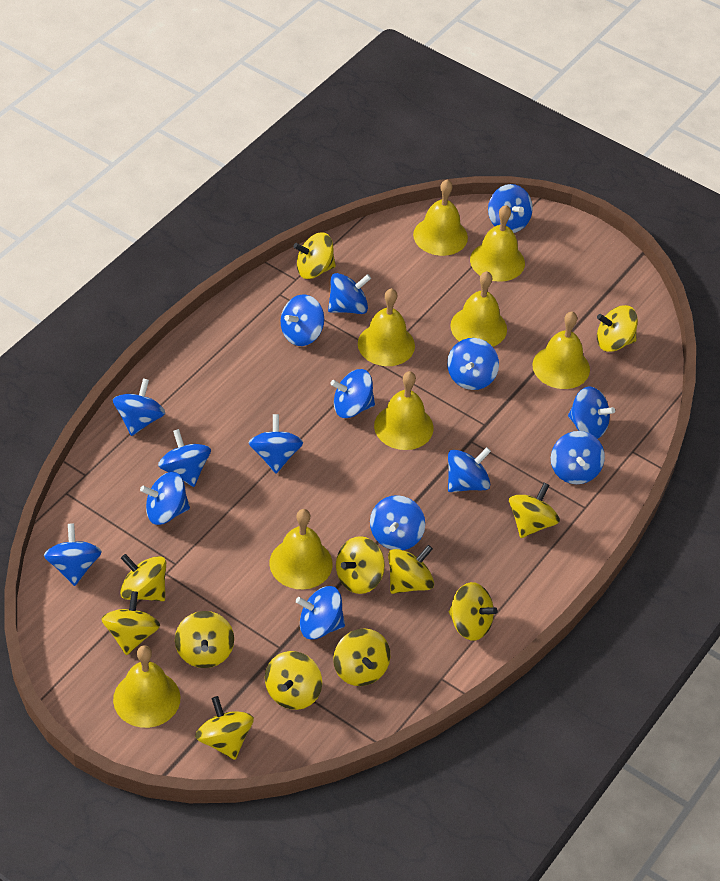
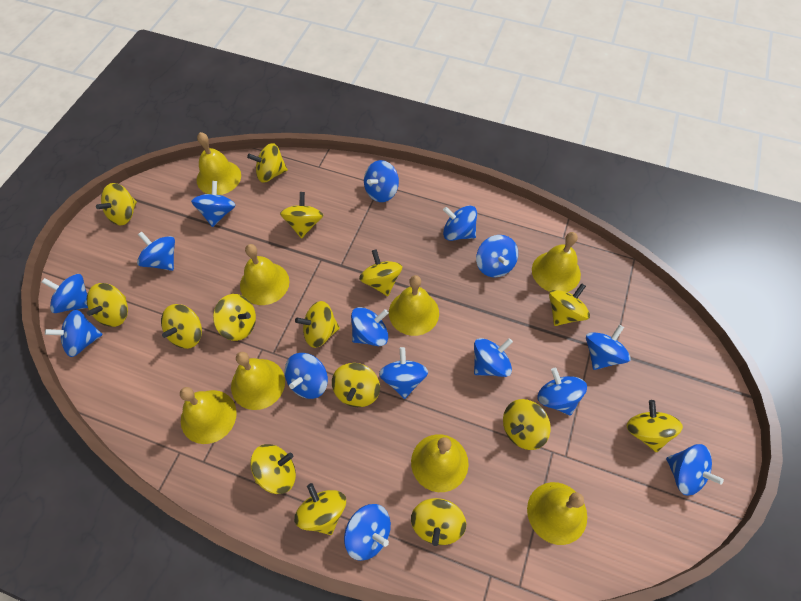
yellow spinning top: [101,591,160,655] [120,554,166,601] [175,611,234,668] [195,696,254,760] [265,651,322,710] [293,232,336,279] [333,628,390,686] [336,536,385,594] [388,545,434,594] [449,582,498,641] [509,483,560,538] [597,305,638,352] = 12 -> [87,283,128,327] [96,183,137,225] [161,304,202,349] [213,294,256,341] [247,143,288,183] [250,444,296,494] [280,192,323,239] [294,483,346,535] [295,301,340,348] [332,363,380,407] [359,249,403,296] [411,498,466,546] [503,399,551,450] [549,283,590,326] [627,400,683,452] = 15

